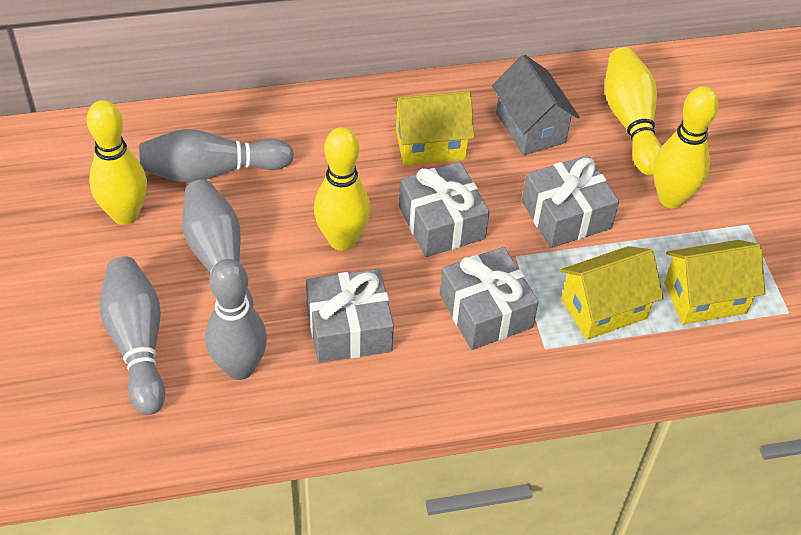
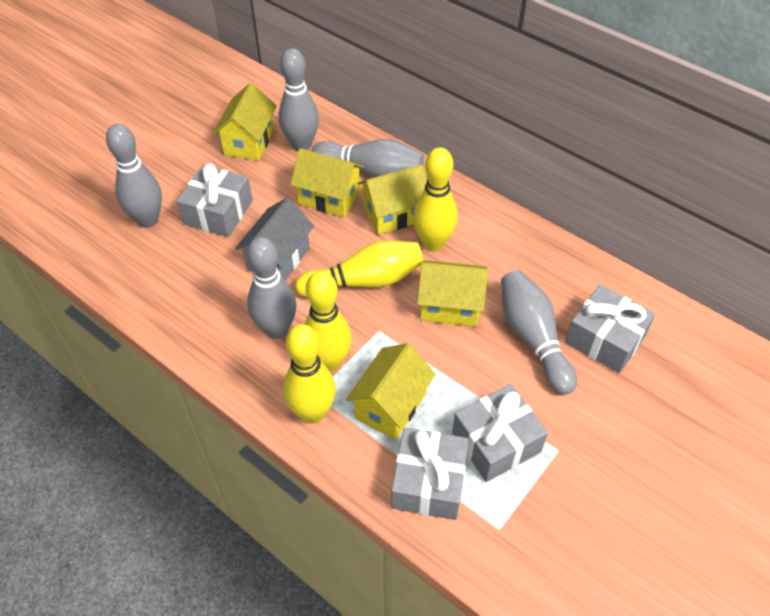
grey bowling pin: [100,257,165,415] [139,129,294,183] [182,179,253,307] [205,259,267,380] = 4 -> [106,124,162,228] [247,237,296,339] [279,48,319,151] [312,139,424,178] [501,270,577,395] = 5
yellow house: [392,91,474,166] [560,246,664,340] [664,240,765,325] = 3 -> [213,83,277,161] [290,148,364,218] [346,343,436,440] [358,164,427,235] [417,260,488,327] = 5

